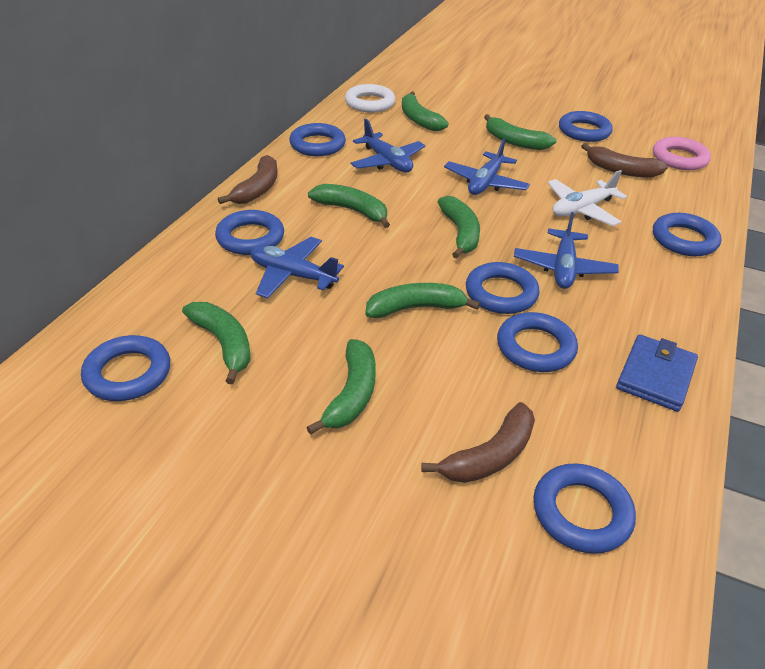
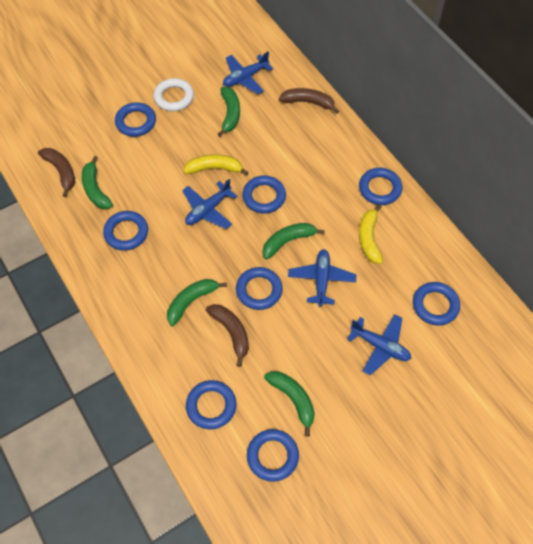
blue wallet: [616,334,698,412] = 1 -> none = 0
green banana: [182,302,251,384] [306,339,376,435] [308,184,390,228] [365,283,480,318] [402,91,448,131] [438,196,480,259] [484,114,556,150] = 7 -> [82,156,113,209] [167,279,227,326] [218,87,240,137] [263,223,325,260] [264,371,315,437] = 5
pink ring: [653,137,711,170] = 1 -> none = 0
white plane: [548,170,627,226] = 1 -> none = 0
yellow banana: none = 0 -> [183,154,249,175] [359,204,383,264] = 2

